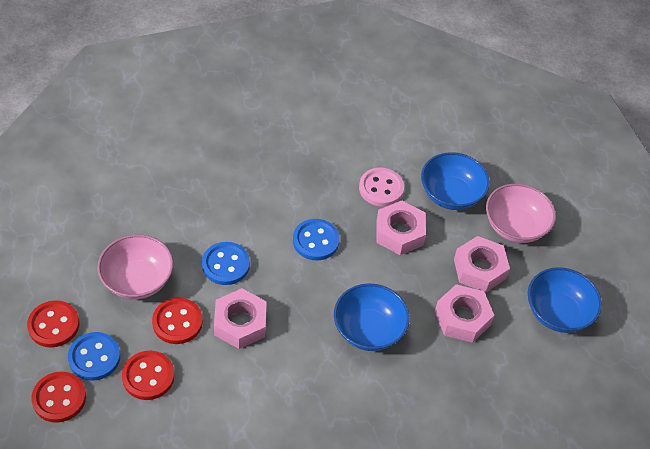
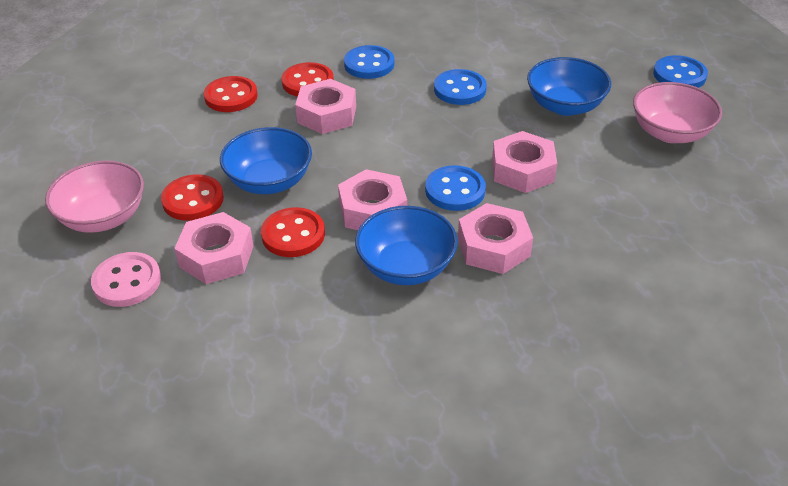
blue button: [68,332,121,381] [202,242,250,285] [293,219,340,260] = 3 -> [344,45,394,79] [425,165,486,211] [434,69,487,105] [653,55,708,88] = 4
pink nut: [214,288,267,349] [377,200,426,255] [435,284,494,343] [454,236,510,293] = 4 -> [174,212,254,284] [295,79,356,134] [338,169,407,230] [458,203,533,274] [492,131,557,193] = 5

